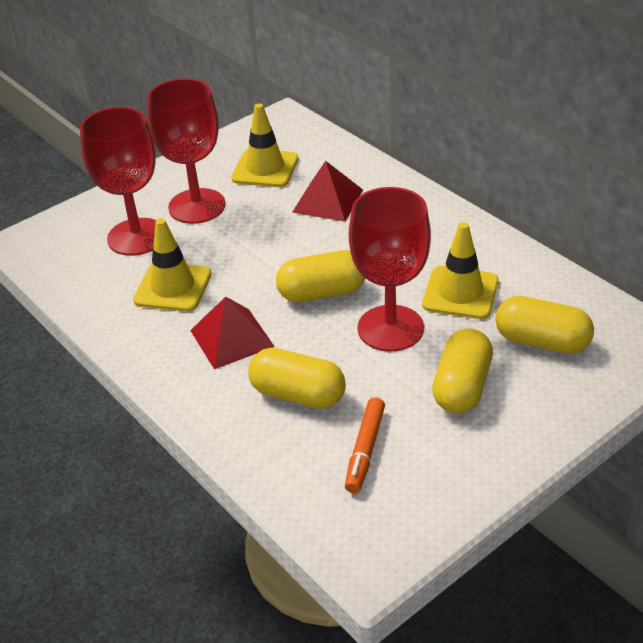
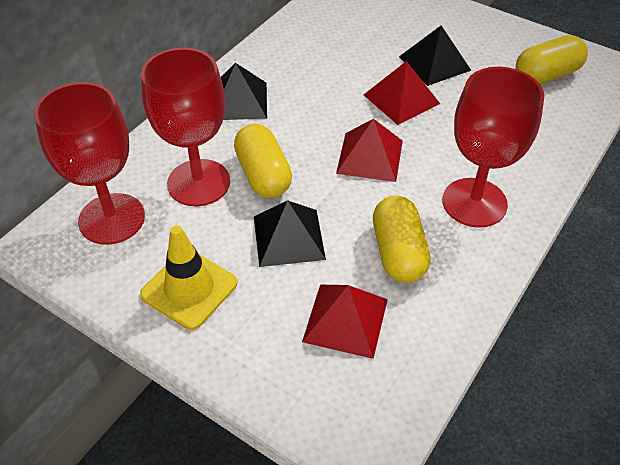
black pyramid: none = 0 -> [221,63,267,120] [254,200,326,267] [399,26,471,86] = 3
orange marker: [345,397,385,493] = 1 -> none = 0
red pyramid: [190,297,275,369] [292,161,363,222] = 2 -> [302,285,388,359] [336,119,403,182] [364,61,440,125] = 3
yellow capsule: [248,348,346,409] [276,250,365,302] [432,328,493,413] [495,296,594,354] = 4 -> [234,124,292,198] [373,196,430,283] [516,35,588,84] = 3
yellow traffic cone: [133,218,212,311] [231,103,298,187] [422,222,499,319] = 3 -> [140,225,237,330] = 1

